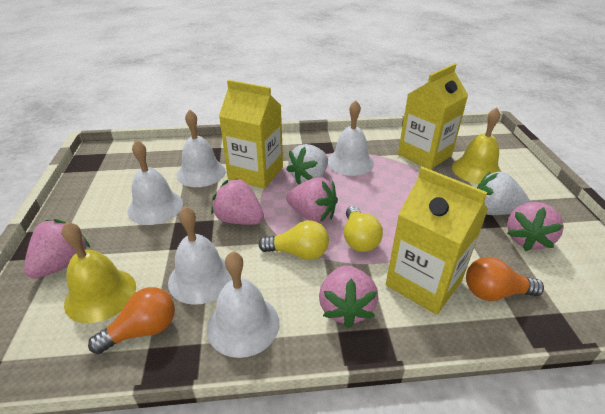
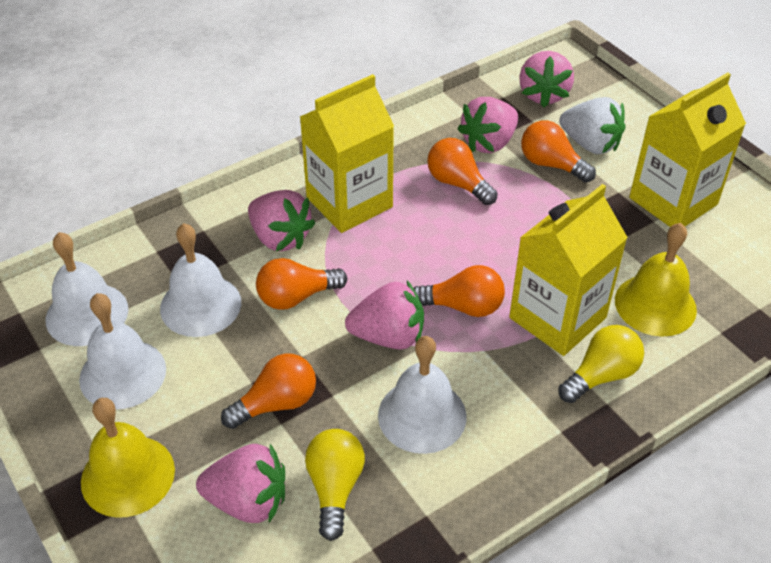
orange light bulb: [88,287,175,354] [466,257,544,301] = 2 -> [221,353,316,429] [256,258,347,310] [414,265,505,317] [427,138,498,205] [521,120,596,183] = 5
white bell: [127,140,183,225] [168,206,232,305] [177,109,226,187] [207,251,280,358] [328,100,374,176] = 5 -> [46,232,128,346] [79,293,166,409] [160,223,241,337] [378,336,467,454] = 4
white strawberry: [286,144,328,185] [477,171,530,215] = 2 -> [559,97,626,154] = 1

